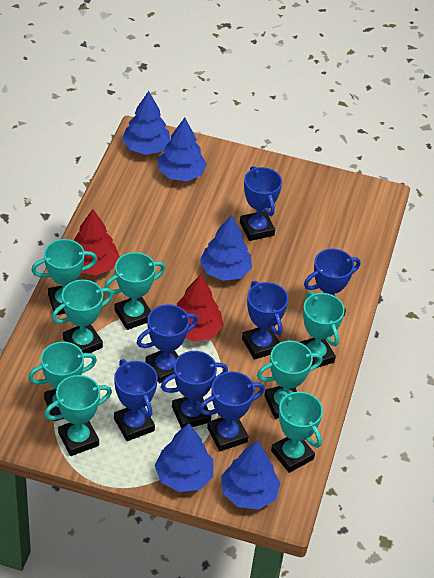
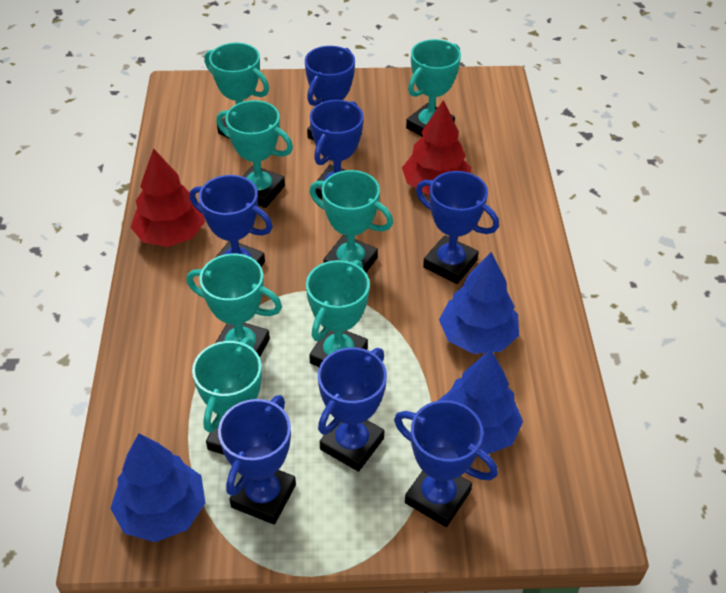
blue tree: [122,91,171,155] [155,423,213,492] [158,118,207,181] [200,215,252,281] [221,441,281,510] = 5 -> [110,433,205,542] [438,349,523,454] [439,252,519,354] = 3
turquoise trophy: [28,342,97,421] [31,239,97,315] [44,375,112,456] [51,280,113,353] [104,252,165,330] [257,341,323,419] [271,391,323,473] [300,291,345,368] = 8 -> [187,254,282,357] [192,337,262,455] [204,43,269,139] [217,100,293,208] [306,260,370,367] [309,170,393,272] [406,39,461,137] = 7

